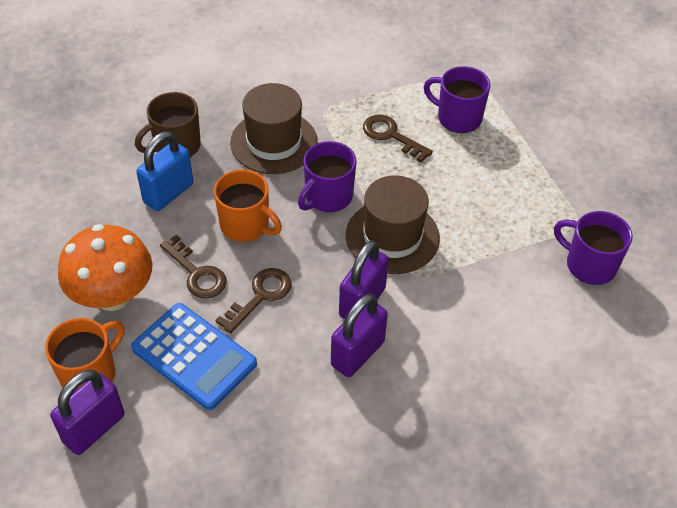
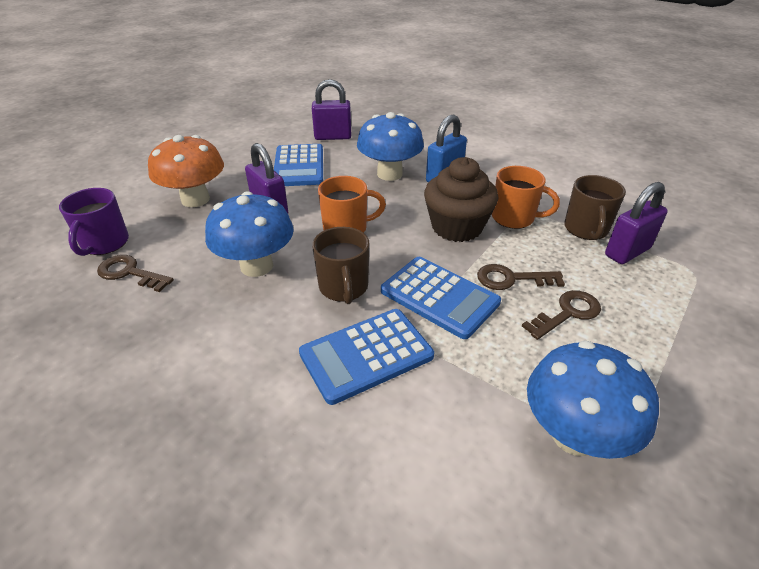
blue calculator: [131,303,257,410] = 1 -> [274,144,323,186] [299,309,434,405] [381,257,501,339] = 3
blue mushroom: none = 0 -> [205,191,294,277] [357,112,424,181] [527,340,659,459] = 3
brown cupcake: none = 0 -> [424,157,498,242] = 1
brown hat: [230,83,318,174] [346,176,440,274] = 2 -> none = 0
brown mug: [135,92,201,157] = 1 -> [312,227,370,304] [564,175,626,240] = 2
purple mug: [298,141,357,212] [424,66,491,133] [554,211,633,285] = 3 -> [59,188,129,256] = 1

